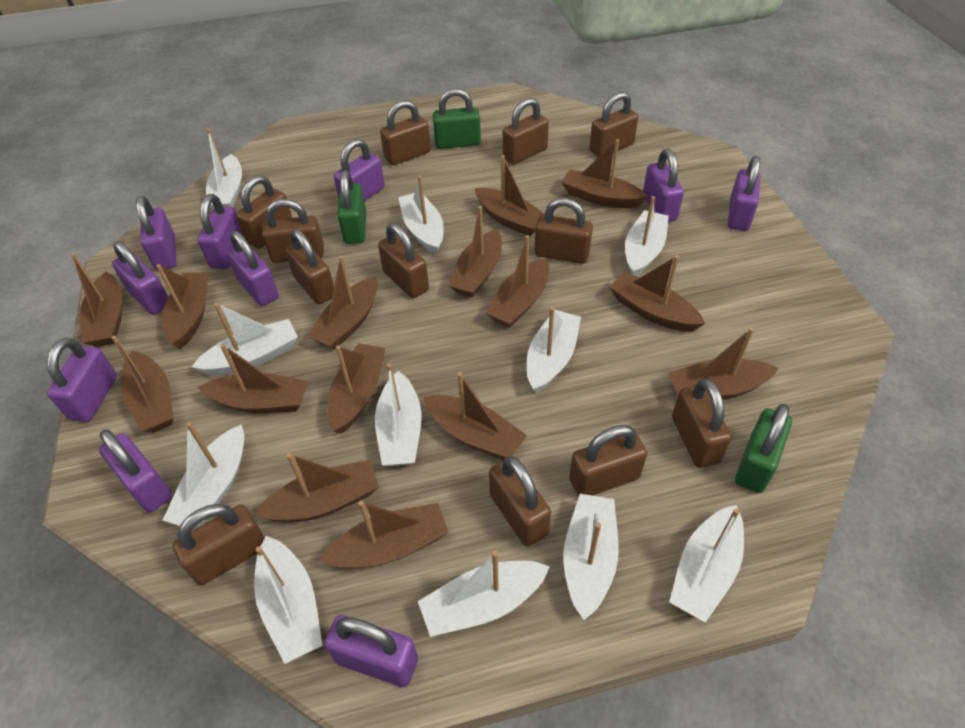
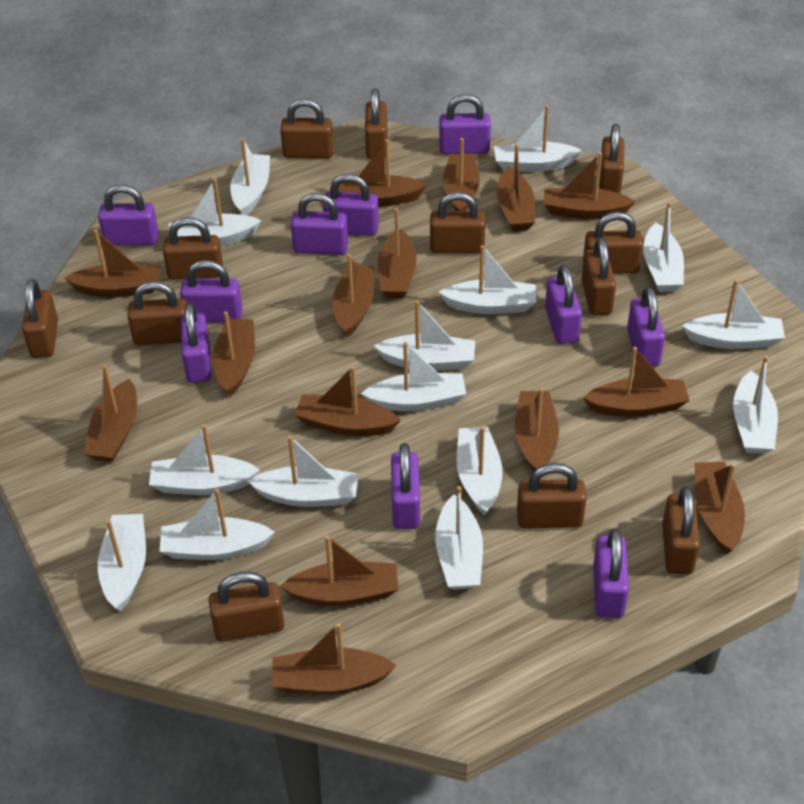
green padlock: [338,170,366,244] [433,88,481,149] [735,404,792,493] = 3 -> none = 0
white boat: [163,422,244,530] [192,303,298,376] [206,128,242,209] [254,536,322,664] [375,363,422,466] [398,175,444,255] [418,551,550,637] [527,307,581,393] [563,494,619,620] [625,196,669,276] [669,505,744,623] = 11 -> [98,514,146,611] [149,424,260,495] [160,488,275,560] [169,178,262,246] [230,139,270,215] [247,436,358,507] [361,342,466,411] [374,300,475,370] [435,486,483,590] [438,245,536,314] [457,426,503,516] [494,105,582,172] [643,202,684,292] [682,279,785,349] [733,356,778,454] = 15

